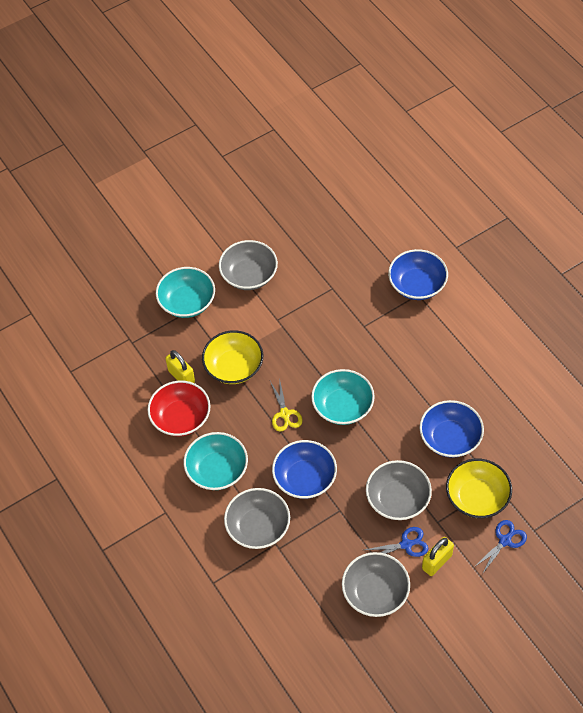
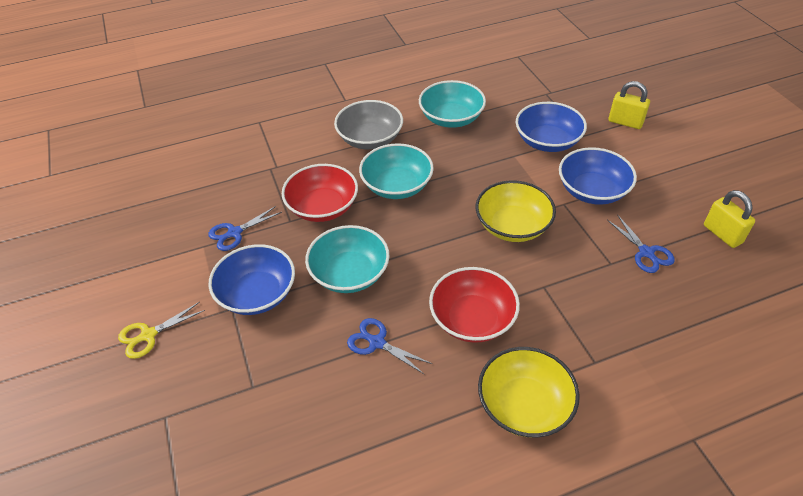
blue scissors: [364,527,428,557] [473,520,527,574] = 2 -> [208,206,282,251] [347,318,432,375] [607,214,675,273] = 3
grey bowl: [219,240,278,290] [224,488,290,549] [342,552,410,617] [366,460,432,520] = 4 -> [334,100,403,149] = 1
red bowl: [148,381,211,436] = 1 -> [282,164,358,222] [429,267,520,343] = 2

